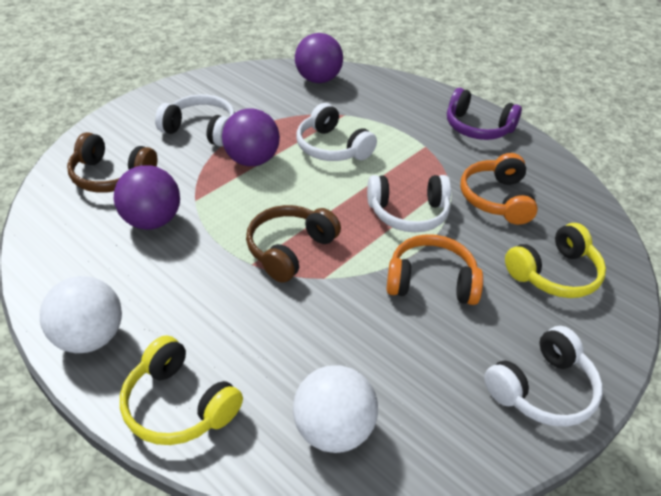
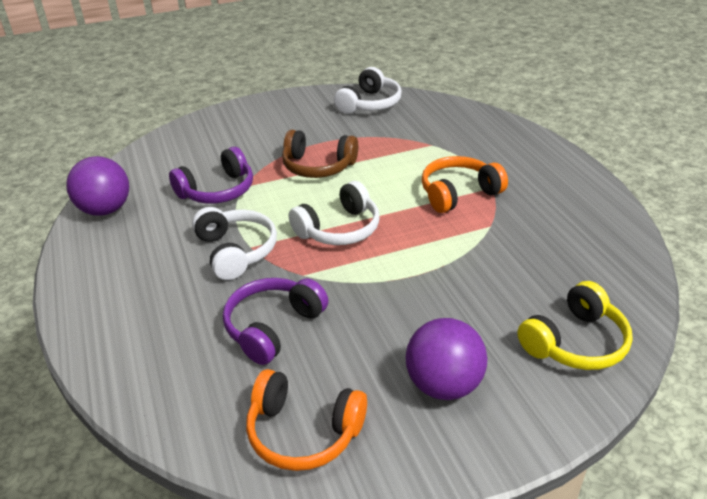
brown headphones: [67,132,158,193] [246,205,341,283] = 2 -> [282,130,358,178] = 1
purple ball: [114,165,180,230] [222,108,280,166] [295,33,343,83] = 3 -> [66,156,129,216] [406,318,488,400] = 2
purple headphones: [447,88,522,140] = 1 -> [169,147,253,204] [223,278,328,365] = 2
white ball: [40,276,122,353] [293,365,378,453] = 2 -> none = 0
white headphones: [155,94,235,147] [296,103,377,161] [367,175,451,232] [484,326,603,427] = 4 -> [192,207,277,280] [289,181,380,245] [334,67,402,114] = 3
yellow headphones: [120,335,243,445] [505,223,606,298] = 2 -> [517,281,633,370] = 1

